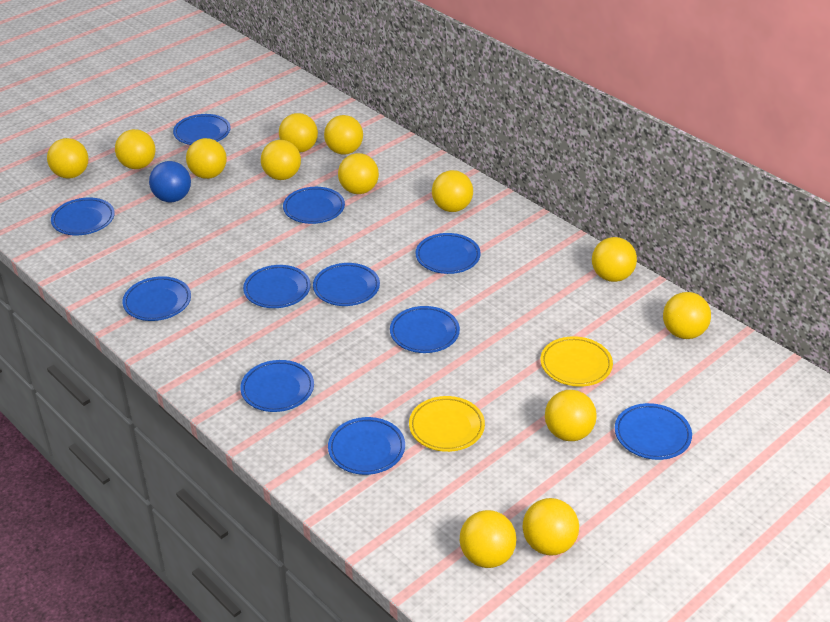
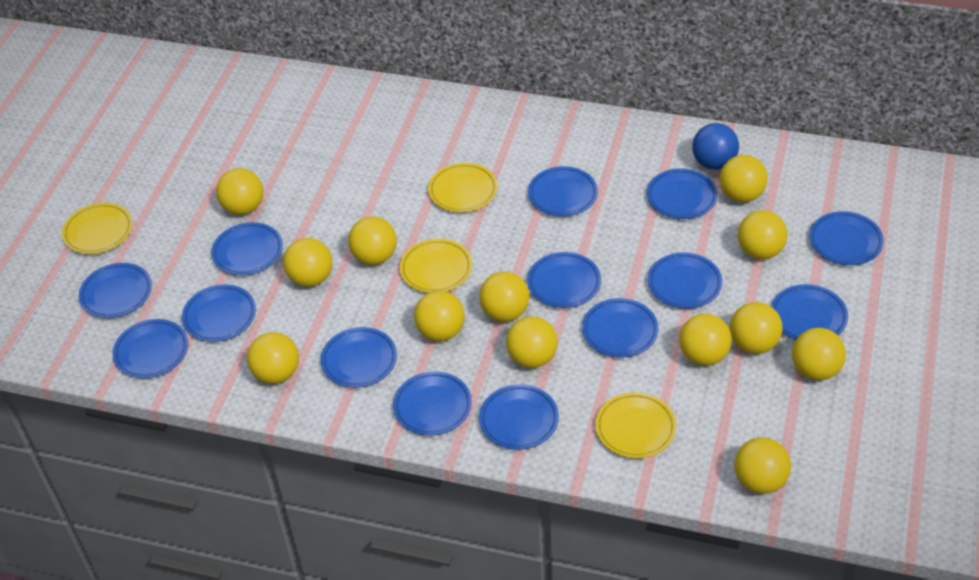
blue plate: [51,198,115,235] [122,276,191,321] [173,114,231,145] [240,360,314,412] [243,265,311,308] [283,187,345,224] [313,263,380,306] [328,417,405,475] [390,306,460,353] [416,233,481,274] [615,403,692,460] = 11 -> [79,263,152,318] [113,319,188,378] [182,284,256,342] [211,222,283,275] [321,327,397,388] [393,371,472,436] [479,384,559,450] [527,252,601,308] [528,166,598,217] [582,298,658,357] [647,168,718,219] [648,252,722,309] [771,284,848,340] [809,211,884,265] = 14
yellow plate: [409,396,485,452] [540,336,613,387] = 2 -> [62,203,132,254] [400,239,472,293] [428,163,498,212] [596,392,676,458] = 4

